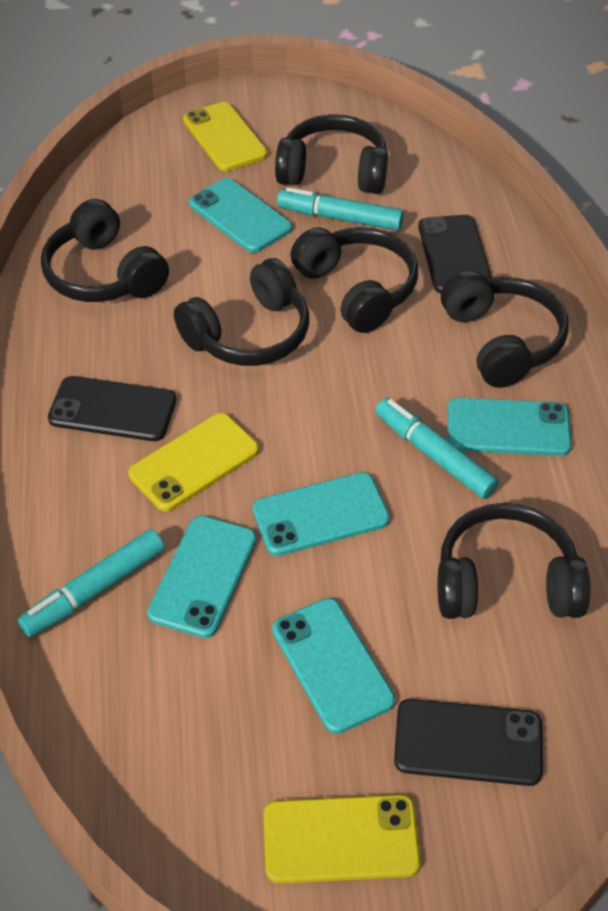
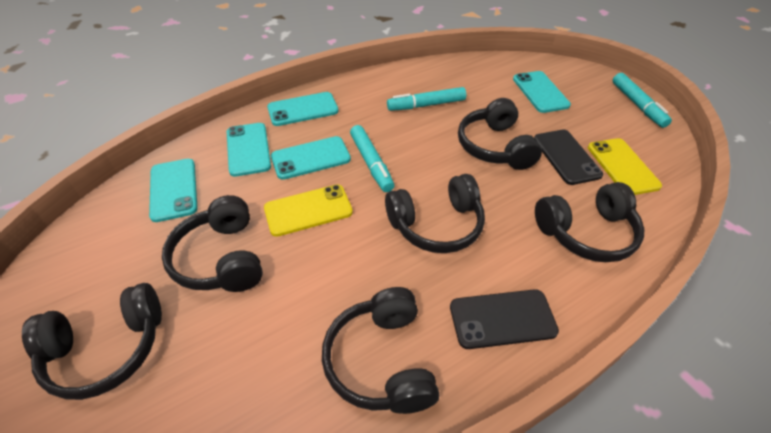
black phone: [48,376,176,441] [394,699,543,786] [418,215,492,293] = 3 -> [450,289,559,349] [534,130,603,185] = 2
yellow phone: [128,413,259,512] [183,102,268,171] [264,794,421,884] = 3 -> [264,185,353,237] [588,138,662,195] = 2

